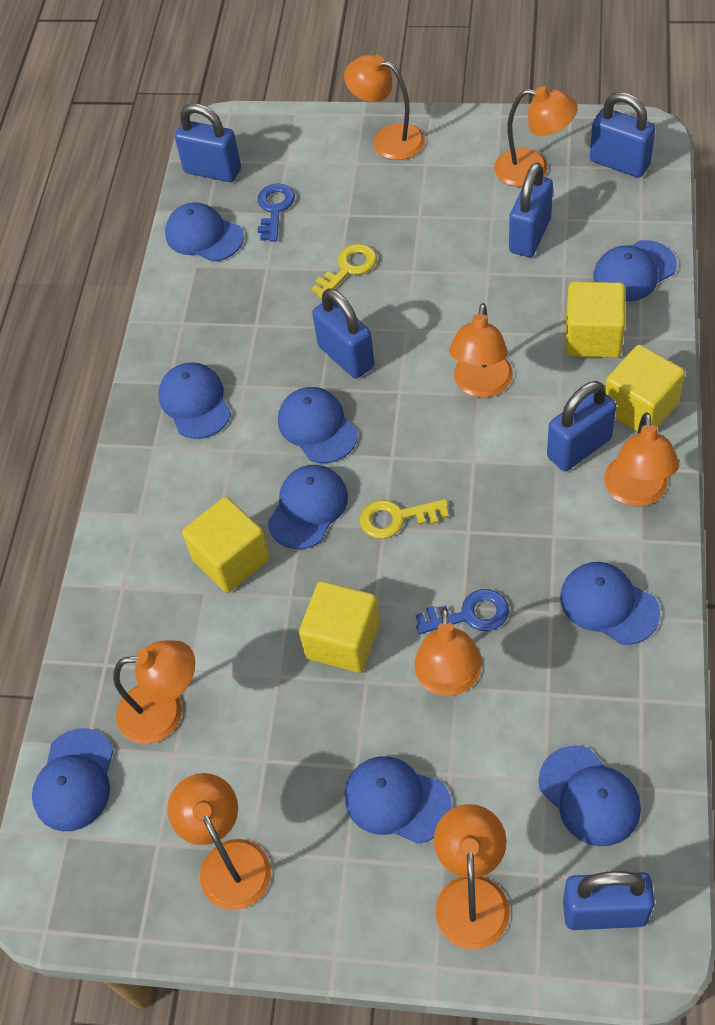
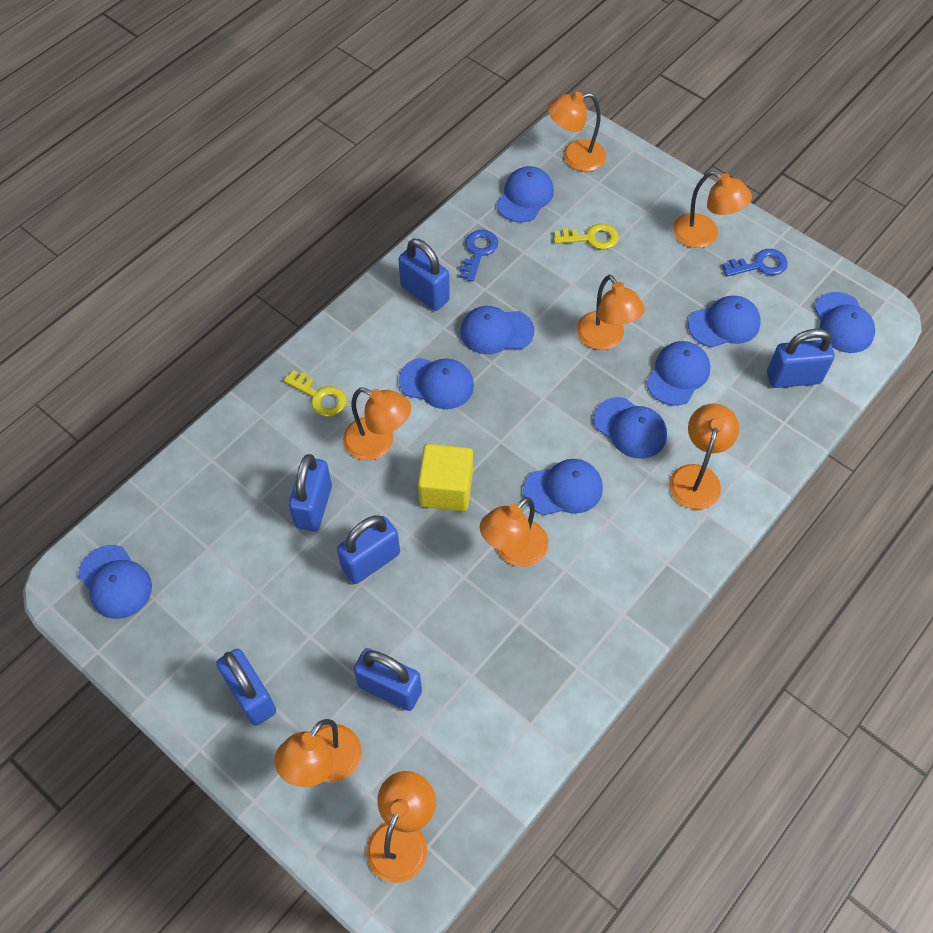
yellow cube: [182,497,270,593] [299,581,380,673] [565,282,625,358] [605,345,685,432] = 4 -> [418,444,473,511] = 1

